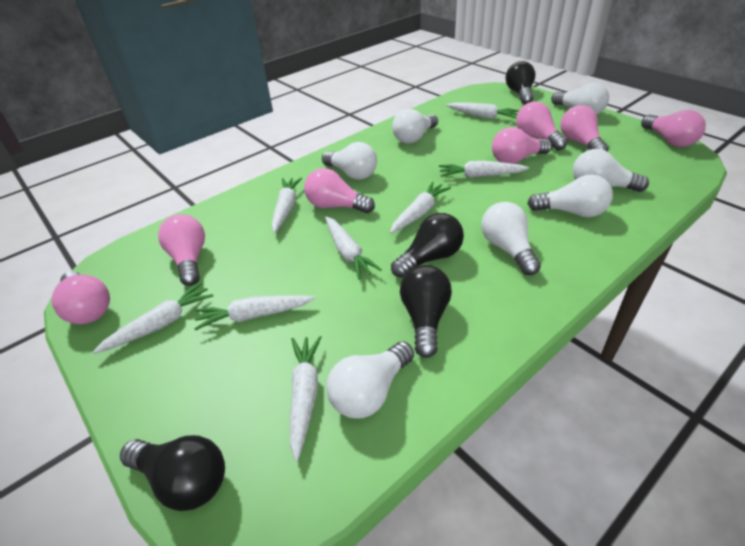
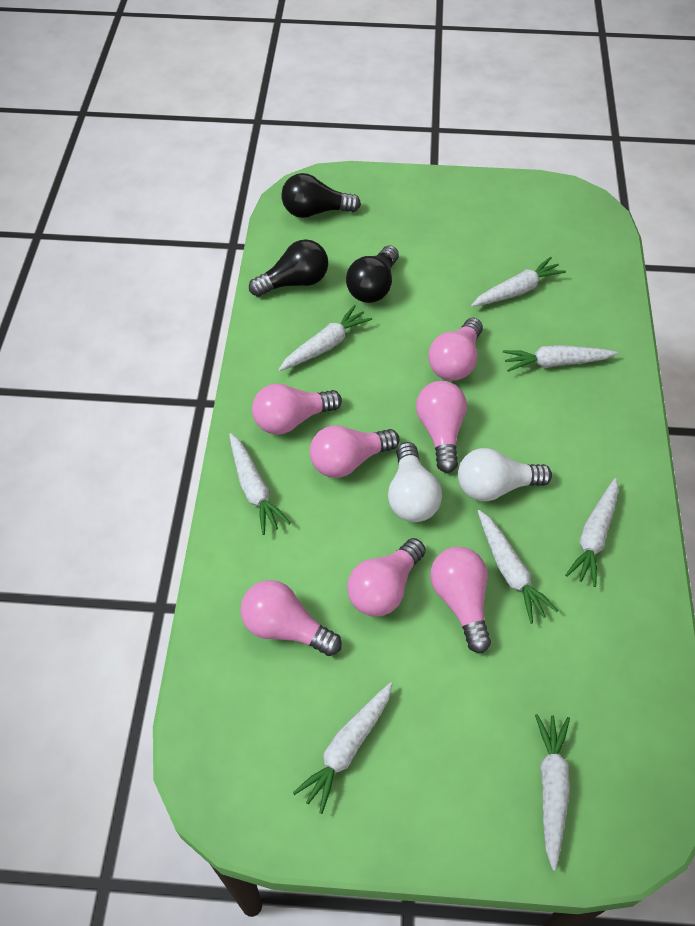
black light bulb: [120,435,225,511] [391,213,464,278] [400,265,452,358] [505,61,535,104] = 4 -> [249,239,328,297] [281,173,361,218] [346,245,399,303] = 3
white light bulb: [322,142,377,180] [326,341,414,419] [392,109,438,144] [481,202,541,275] [527,174,613,217] [551,83,609,115] [573,149,649,192] = 7 -> [388,442,442,522] [458,448,552,501] = 2

